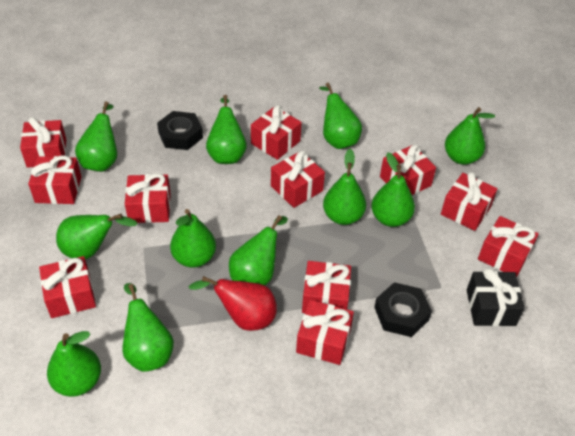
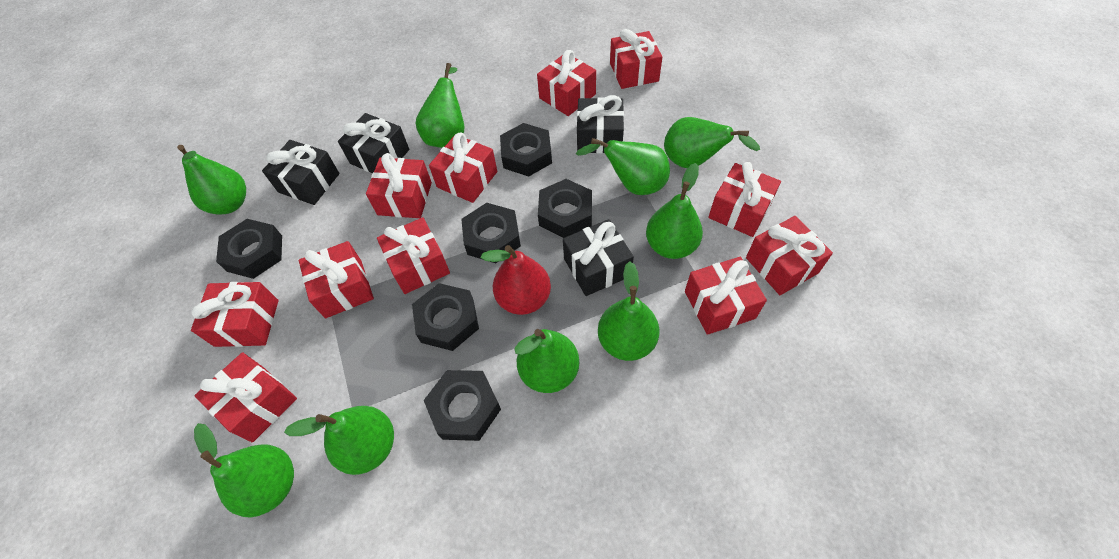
black gift: [467,268,525,326] = 1 -> [262,140,340,205] [338,113,409,173] [563,219,634,296] [577,95,624,153] = 4
black nut: [157,111,203,150] [374,282,432,337] = 2 -> [216,219,282,279] [412,283,479,351] [424,370,501,441] [461,203,521,263] [500,123,552,176] [538,179,592,238] = 6
green pear: [47,331,101,397] [56,214,138,259] [75,102,117,172] [122,283,174,372] [170,209,216,268] [206,95,247,164] [229,215,288,285] [319,83,362,149] [323,149,366,225] [371,153,415,227] [445,107,495,165] = 11 -> [177,145,246,214] [194,423,294,517] [284,406,394,475] [415,63,465,148] [515,329,579,393] [576,138,670,195] [598,261,660,361] [646,163,703,259] [664,117,760,168] = 9

